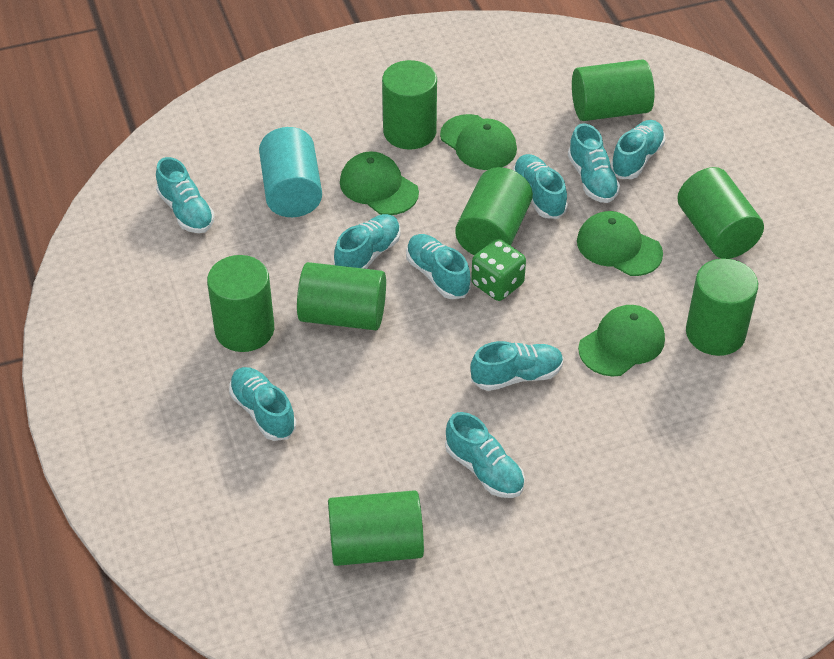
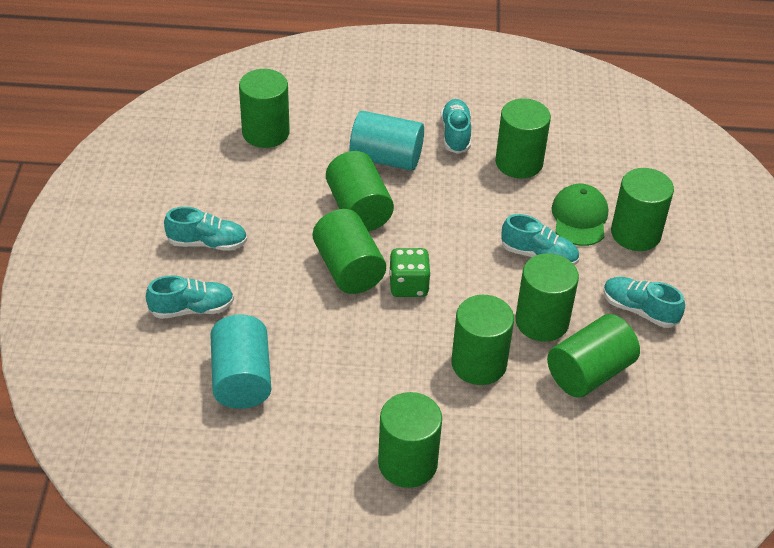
green cap: [340,151,419,215] [440,114,517,170] [577,211,663,276] [578,305,665,376] = 4 -> [551,184,608,246] = 1
green cylinder: [207,255,274,352] [297,262,386,330] [328,490,424,566] [382,60,437,149] [455,167,533,255] [572,59,655,121] [677,167,764,259] [686,258,758,356] = 8 -> [239,69,290,148] [313,209,386,294] [326,151,394,231] [378,392,442,488] [451,295,514,385] [495,98,551,178] [515,253,579,342] [547,314,640,398] [611,168,674,251] = 9
turquoise cylinder: [259,127,322,217] = 1 -> [210,314,271,409] [350,111,424,171] = 2
turquoise shoe: [156,157,215,233] [229,367,296,441] [334,214,401,269] [406,234,471,299] [445,412,525,498] [470,341,563,391] [513,154,568,219] [568,123,620,203] [610,120,665,179] = 9 -> [146,275,234,319] [164,207,247,251] [441,99,471,154] [501,214,579,265] [603,277,685,328] = 5

